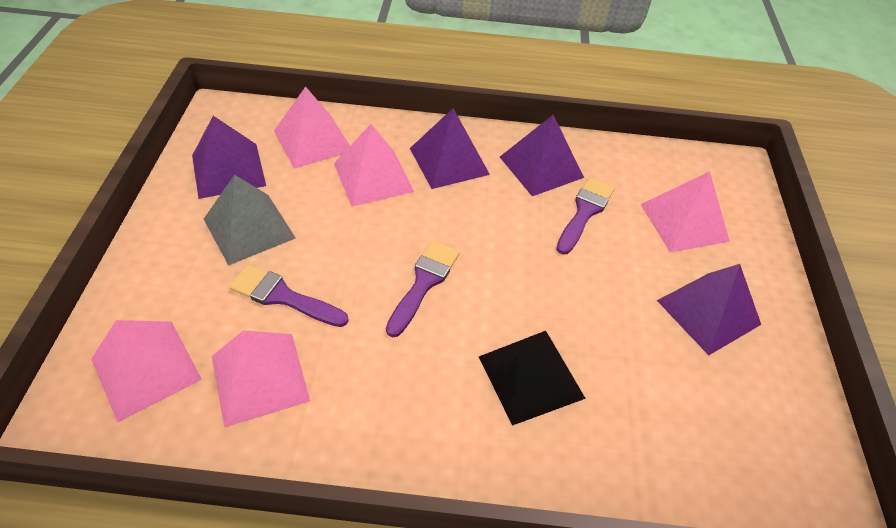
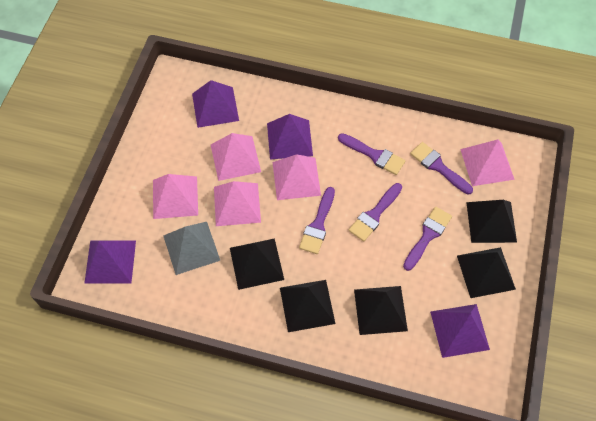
black pyramid: [479,331,586,426] = 1 -> [230,238,284,290] [280,280,336,332] [354,286,408,335] [457,247,516,298] [466,200,517,243] = 5
purple brush: [229,264,349,327] [386,241,460,337] [556,177,615,255] = 3 -> [299,187,335,254] [338,133,405,175] [348,183,402,242] [403,207,452,271] [410,142,473,194] = 5

